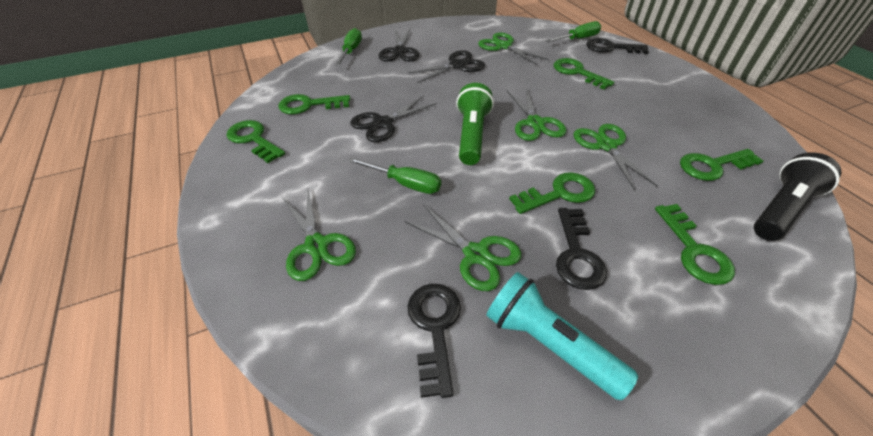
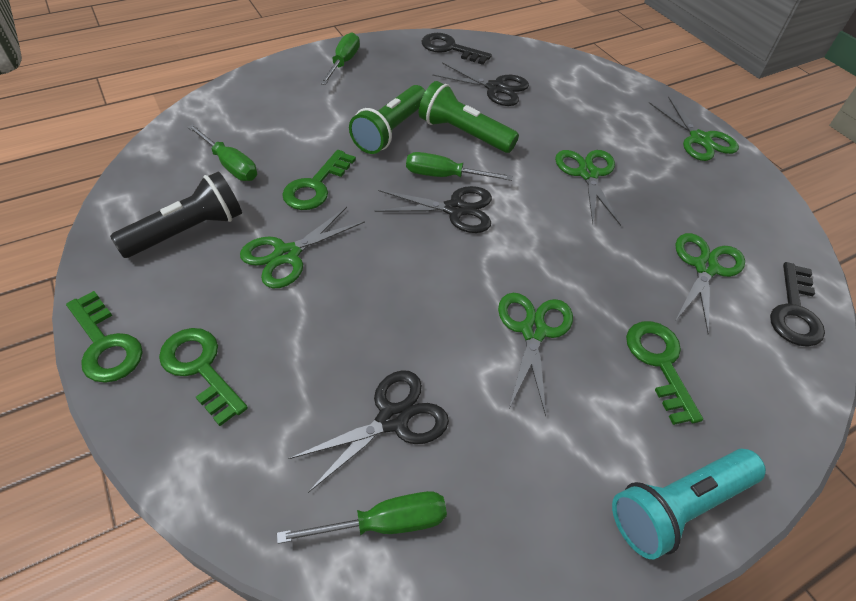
black key: [407,284,461,398] [556,208,607,290] [586,38,649,54] = 3 -> [422,33,492,65] [770,262,825,347] = 2
green flashlight: [456,83,494,165] = 1 -> [349,85,425,154] [419,81,519,153] = 2
green key: [226,120,285,163] [278,94,350,114] [509,172,595,214] [554,58,614,90] [655,204,735,285] [680,149,763,181] = 6 -> [66,291,143,383] [159,328,248,426] [282,150,356,210] [626,321,703,425] = 4
green screwdriver: [335,28,362,66] [348,157,441,194] [545,21,601,42] = 3 -> [187,124,257,181] [277,491,447,544] [320,32,360,85] [406,152,513,181] = 4

